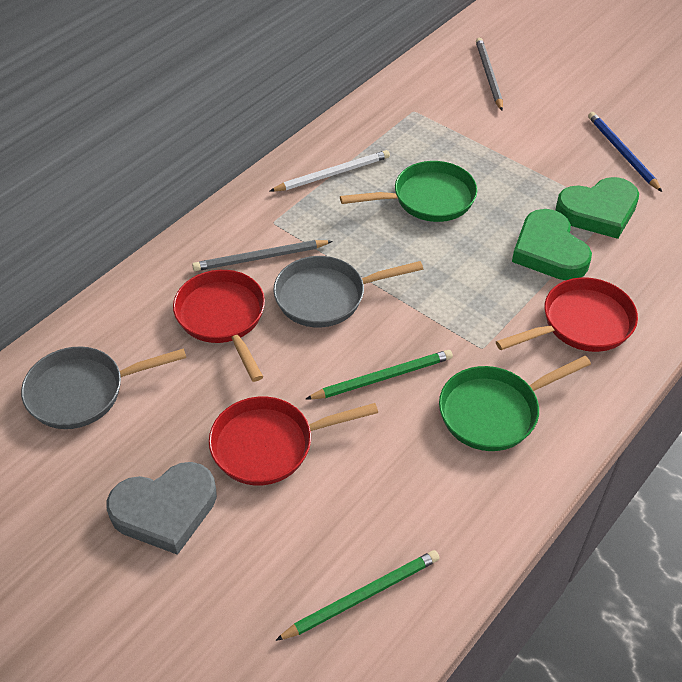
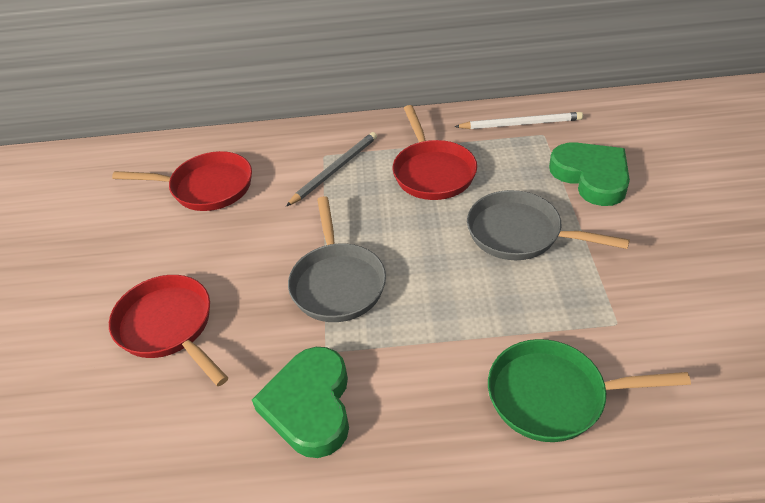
blue pencil: [588,112,662,192] = 1 -> none = 0
green pan: [340,161,477,222] [439,356,591,451] = 2 -> [488,339,691,442] = 1
green pencil: [275,550,440,641] [306,350,453,399] = 2 -> none = 0
grey heart: [107,462,217,555] = 1 -> none = 0
grey pencil: [192,240,333,271] [476,38,503,111] = 2 -> [286,132,377,206] = 1

